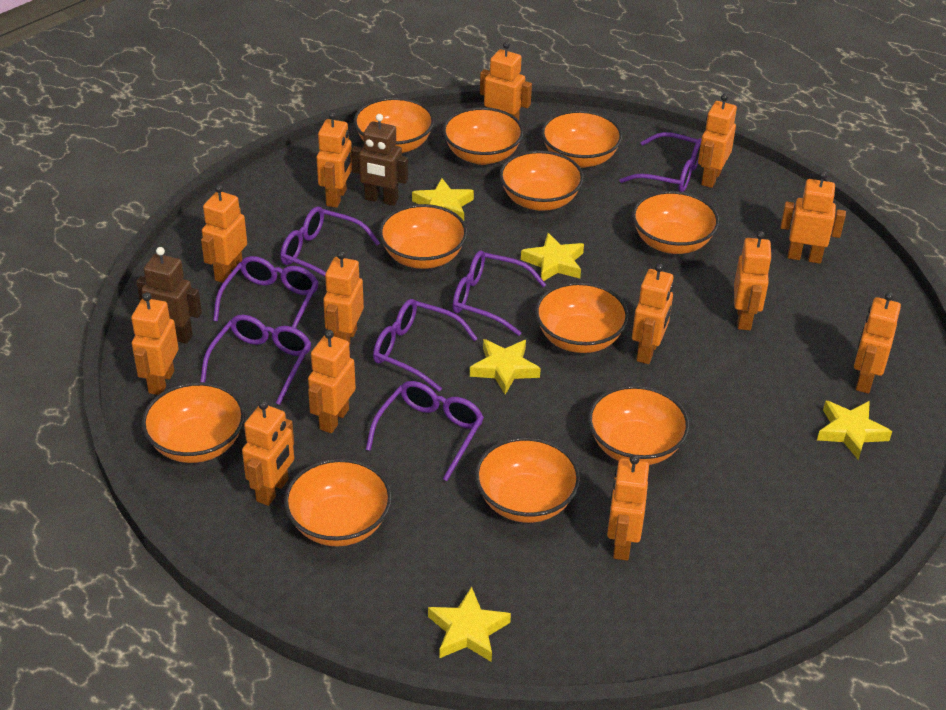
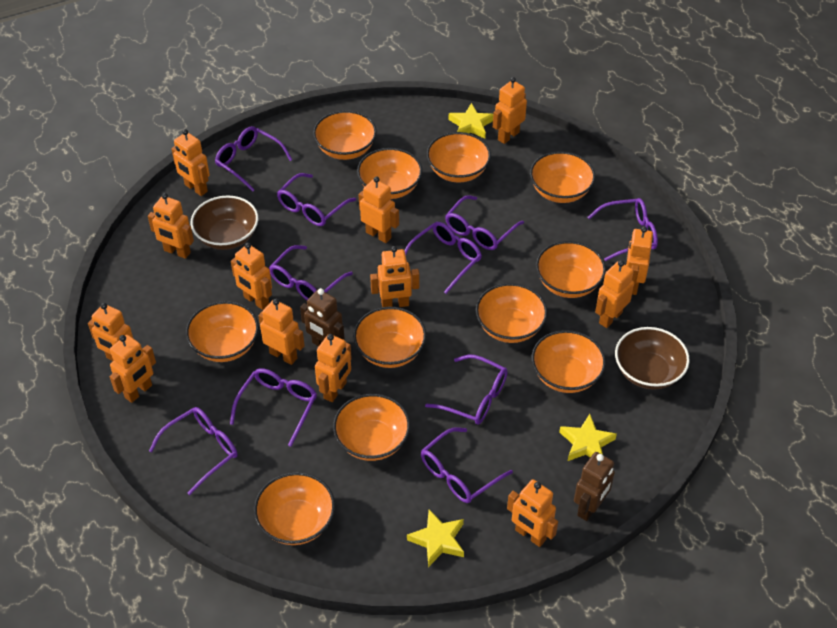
brown bowl: none = 0 -> [191,196,258,250] [615,327,690,390] = 2
purple glasses: [200,315,312,405] [213,256,319,328] [280,207,380,277] [366,381,484,481] [373,299,478,392] [452,250,546,336] [619,132,702,192] = 7 -> [149,407,238,495] [215,126,292,192] [230,368,317,447] [269,245,353,300] [277,173,356,226] [405,222,482,294] [421,427,513,503] [425,355,508,425] [445,195,524,250] [588,198,658,261] = 10
yellow star: [412,178,474,221] [428,586,511,662] [470,339,541,395] [521,233,584,281] [817,400,892,460] = 5 -> [407,509,464,567] [449,103,493,139] [559,414,617,461] = 3

